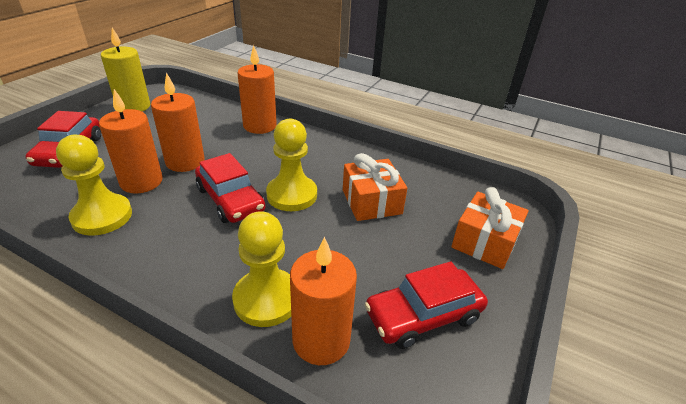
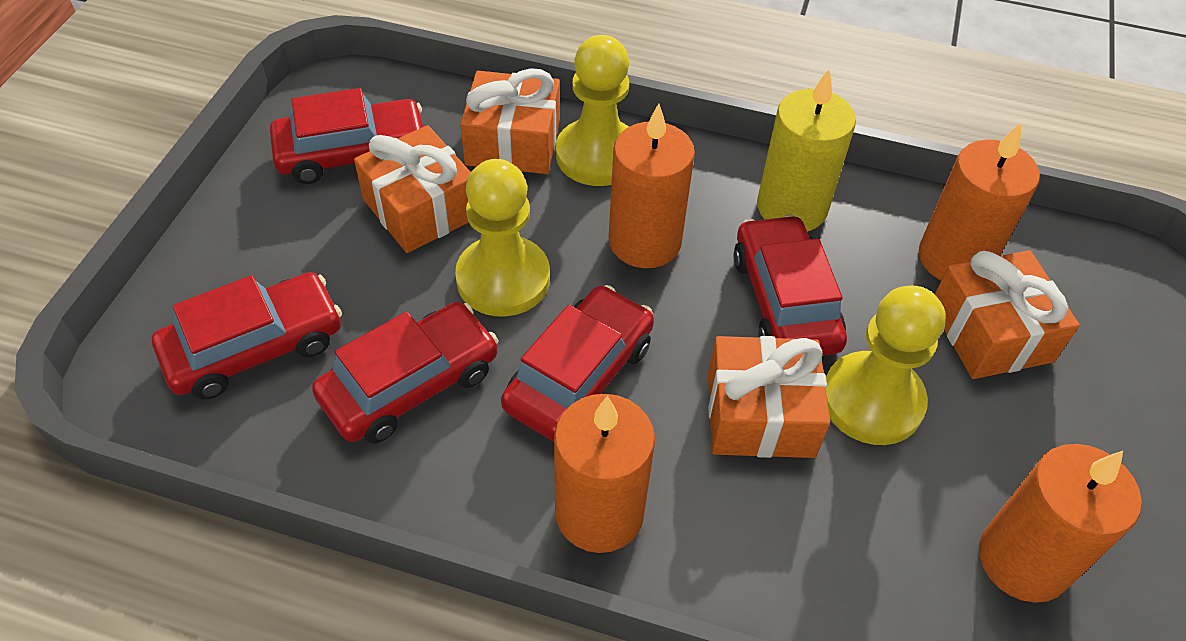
orange gift: [343,153,407,221] [451,187,528,269] = 2 -> [354,125,471,253] [460,68,560,174] [708,336,830,458] [935,250,1080,379] = 4
red car: [26,111,101,168] [195,153,265,223] [364,261,488,349] = 3 -> [152,272,342,399] [270,88,423,184] [312,302,499,444] [501,285,654,441] [733,215,847,356] = 5

